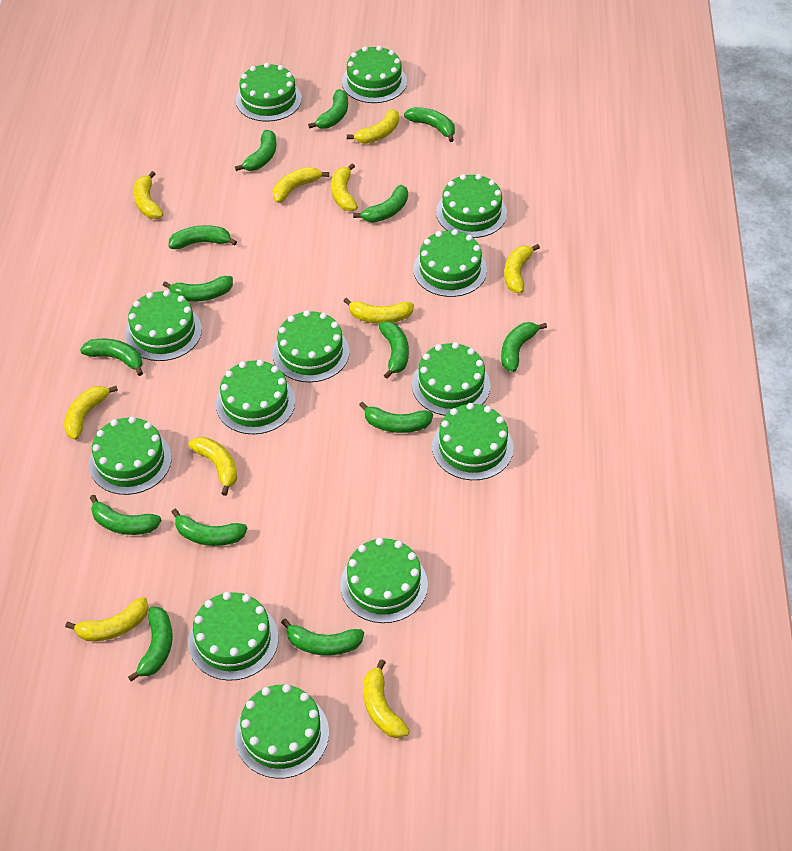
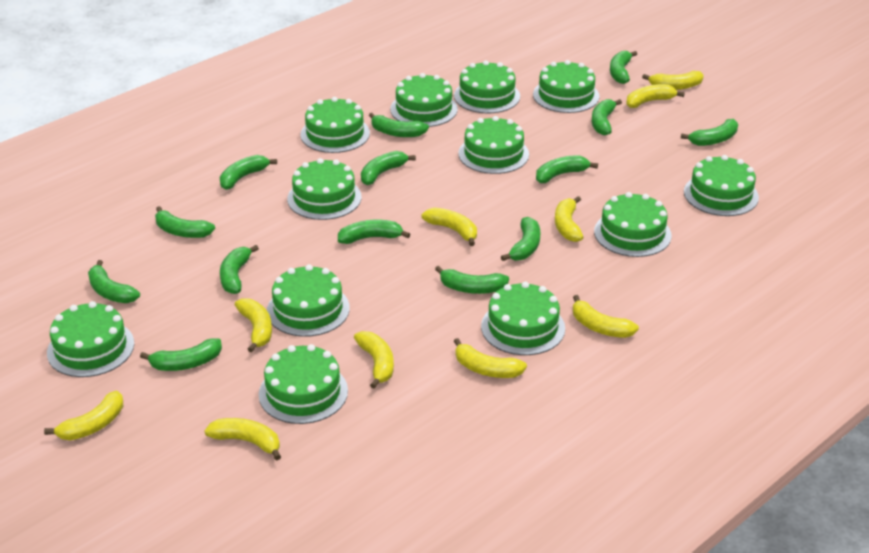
green cake: [89,416,172,495] [125,290,202,361] [188,592,278,681] [216,360,295,434] [235,684,329,779] [236,63,302,122] [272,310,350,382] [340,538,428,623] [342,46,407,103] [412,342,491,416] [414,229,487,297] [432,403,514,480] [436,174,507,238] = 13 -> [47,301,134,377] [259,344,348,424] [267,264,350,337] [287,158,362,220] [301,97,370,153] [390,73,458,127] [454,61,520,113] [458,116,529,174] [481,281,565,355] [533,60,599,113] [594,192,672,257] [684,155,759,216] = 12

